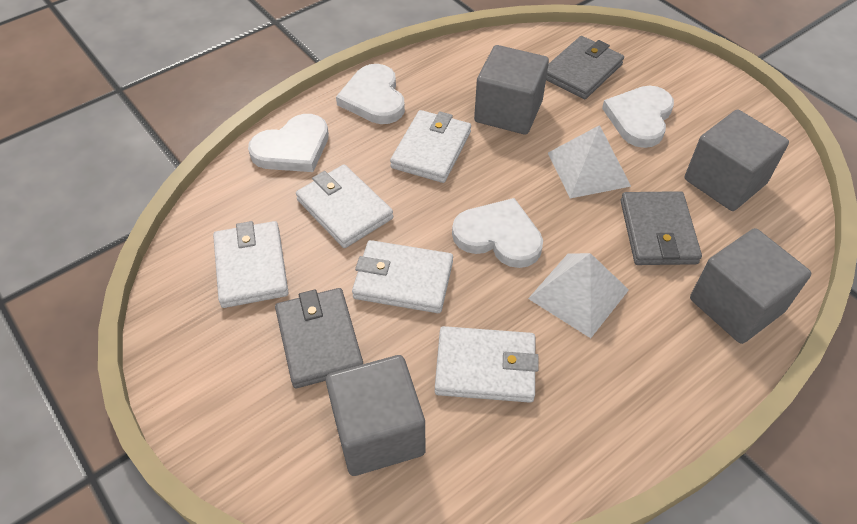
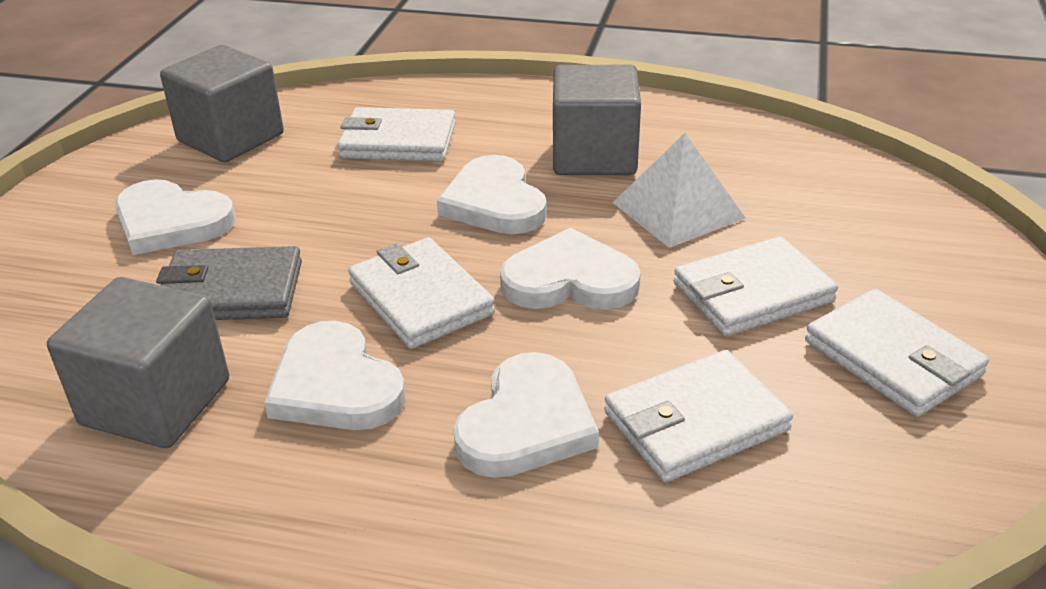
grey cube: [326,355,425,476] [474,45,549,135] [685,110,789,211] [690,228,811,344] = 4 -> [47,277,229,448] [160,45,284,162] [553,65,641,175] = 3
grey wallet: [275,288,363,388] [546,36,624,99] [620,191,702,265] = 3 -> [156,246,302,320] = 1
white heart: [248,114,329,172] [336,64,405,124] [452,198,543,268] [602,86,674,148] = 4 -> [115,179,235,255] [264,321,406,430] [437,155,547,234] [453,352,599,478] [500,228,641,310] = 5
white pyramid: [528,253,629,338] [548,125,631,198] = 2 -> [613,133,746,248] = 1

